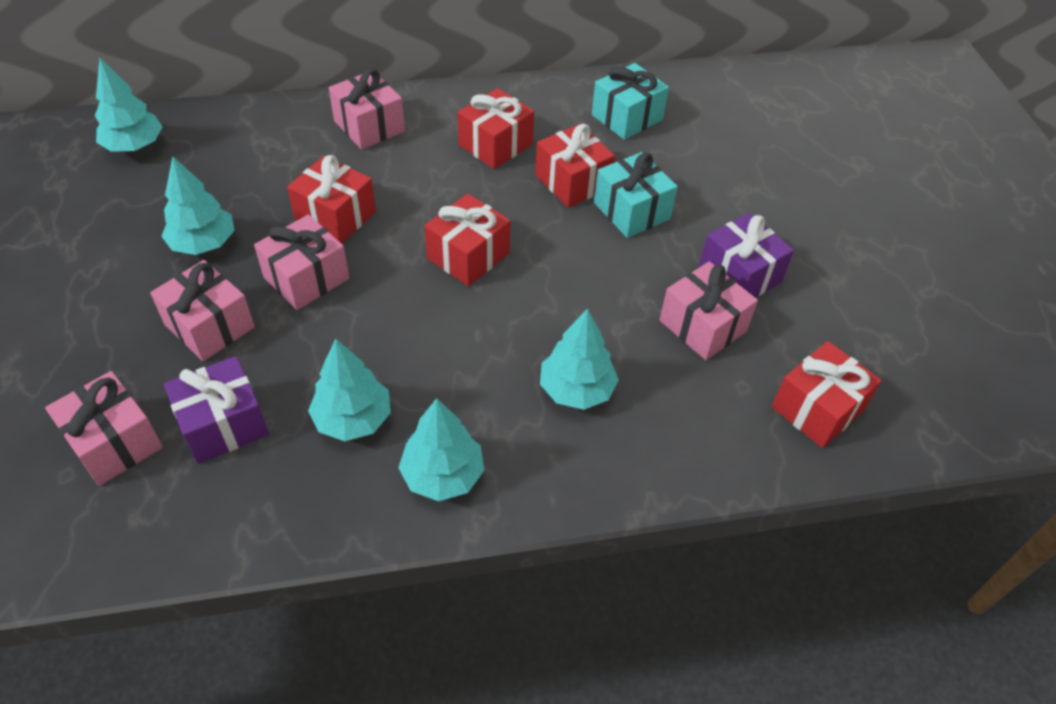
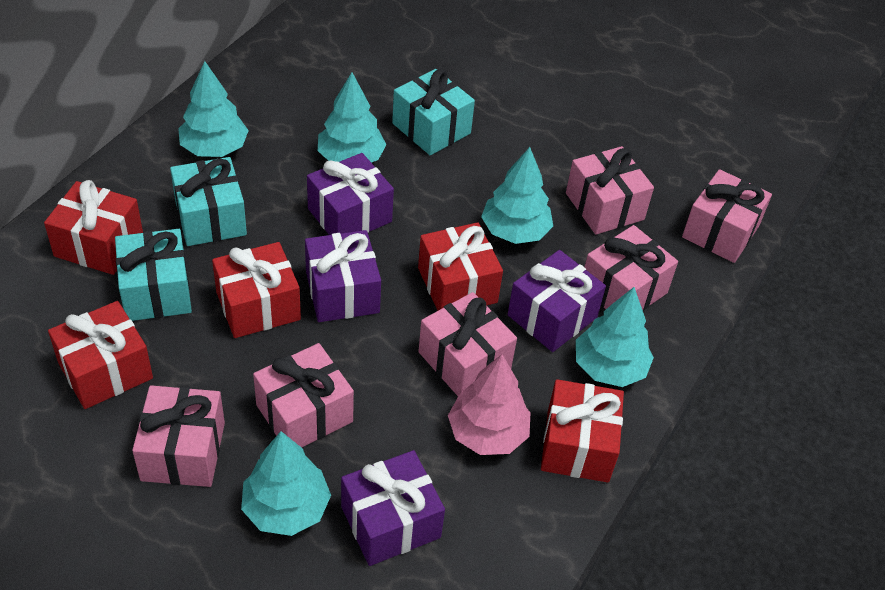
pink gift: [45,371,163,486] [150,260,255,361] [254,214,349,310] [329,69,405,150] [660,262,758,360] = 5 -> [132,385,225,487] [253,343,354,448] [418,292,517,396] [566,146,654,235] [585,225,678,310] [682,169,772,263] = 6
pink tree: none = 0 -> [448,354,531,455] = 1
purple gift: [164,356,269,464] [699,213,794,297] = 2 -> [305,230,381,322] [307,153,394,235] [341,450,445,566] [508,250,606,352] = 4
turquoise gift: [592,63,669,140] [594,152,678,238] = 2 -> [115,229,192,321] [170,157,247,246] [392,69,475,155] = 3

